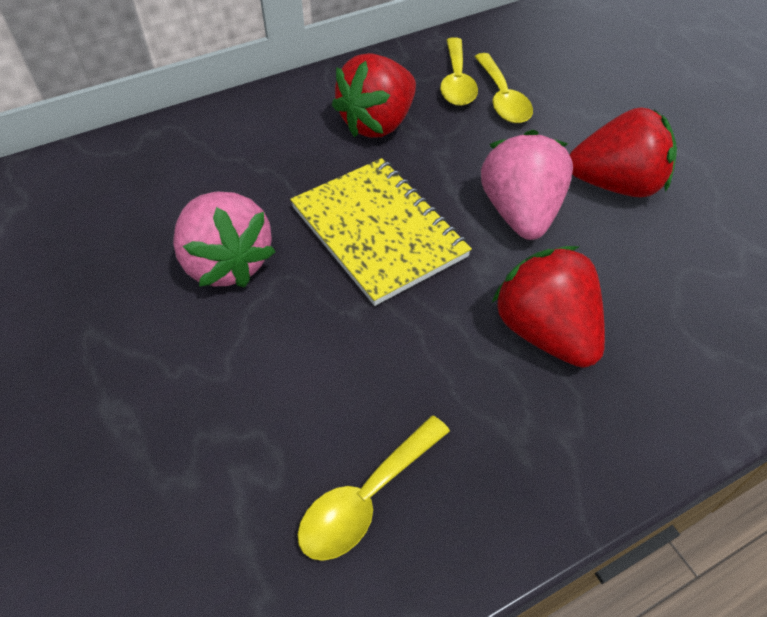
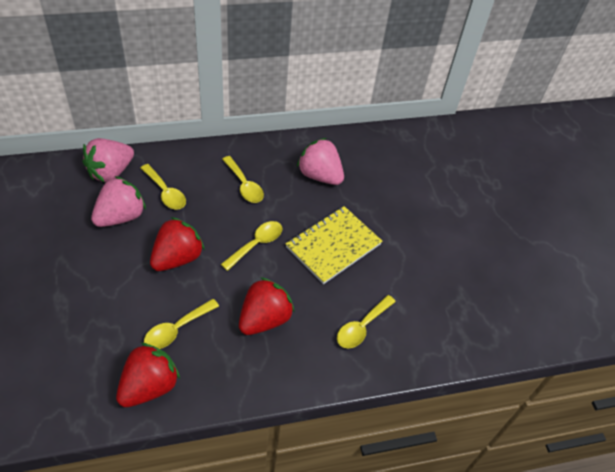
pink strawberry: [173,192,276,287] [481,130,573,240] = 2 -> [83,138,134,182] [91,176,146,227] [297,138,344,185] = 3
yellow spoon: [298,415,450,561] [440,37,478,106] [474,53,533,123] = 3 -> [141,164,186,209] [144,299,219,349] [221,221,282,271] [222,156,264,203] [337,295,396,348] = 5

